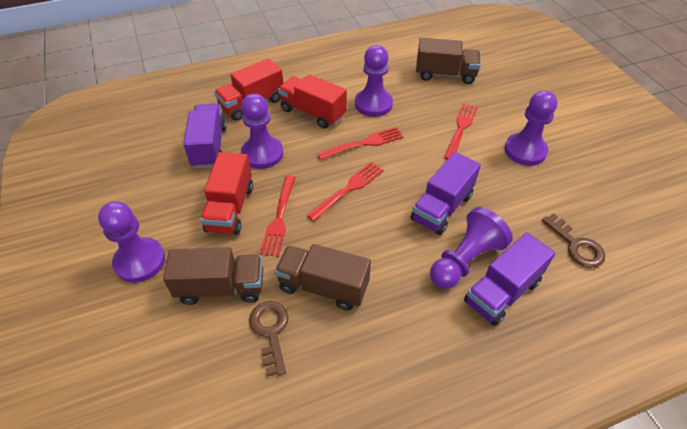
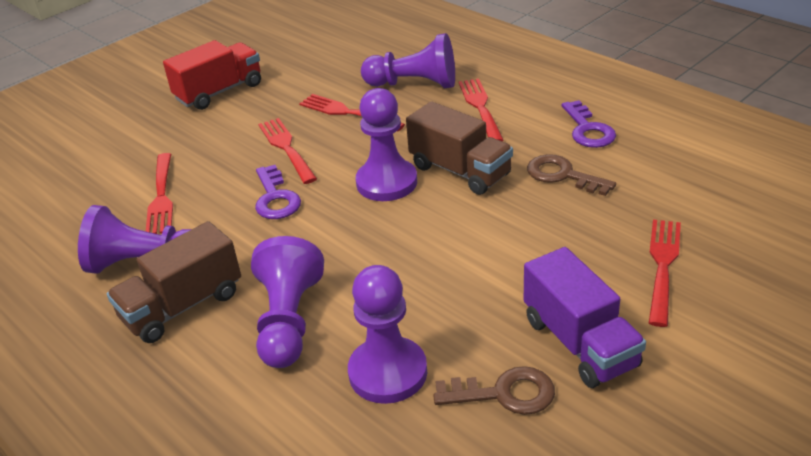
brown truck: [163,247,263,305] [275,244,371,311] [416,38,481,84] = 3 -> [107,221,241,343] [406,101,513,195] = 2
purple key: none = 0 -> [255,165,301,219] [561,100,616,148] = 2
purple truck: [183,104,227,168] [411,152,481,235] [464,232,555,326] = 3 -> [524,247,646,388] = 1
red fork: [260,176,296,257] [307,162,384,221] [317,127,404,160] [444,103,478,160] = 4 -> [146,153,173,234] [258,118,317,184] [299,94,405,131] [458,79,503,141] [649,220,681,327] = 5
red truck: [200,152,253,235] [214,58,283,120] [278,74,347,129] = 3 -> [163,40,261,110] = 1

